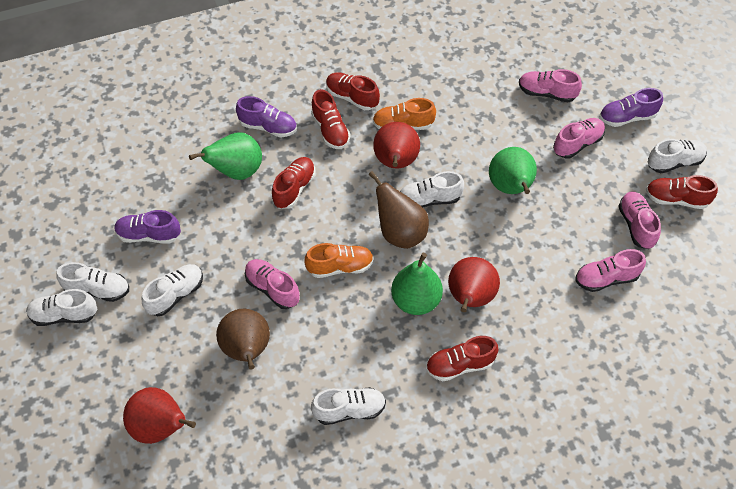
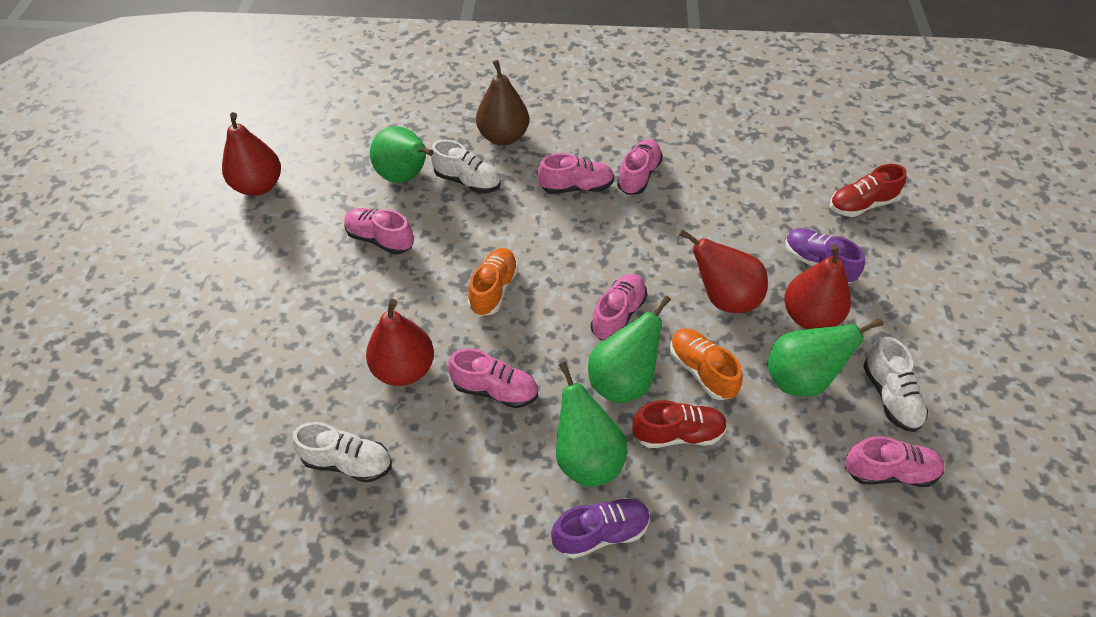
brown pear: [216,309,270,370] [368,171,429,249] = 2 -> [476,59,529,145] = 1
green pear: [189,132,262,180] [391,252,443,315] [489,147,537,194] = 3 -> [370,126,433,183] [556,362,628,487] [588,295,671,403] [767,318,884,397] = 4
pink shoe: [245,259,300,309] [519,69,582,102] [553,118,605,158] [575,249,646,292] [618,191,661,249] = 5 -> [344,208,414,254] [448,348,538,408] [538,153,614,194] [591,274,647,340] [617,139,663,195] [845,436,944,487] = 6
purple shoe: [114,210,181,244] [236,96,297,137] [600,88,663,127] = 3 -> [551,497,650,559] [785,228,865,284] = 2
red pear: [123,387,196,444] [373,122,420,169] [448,257,500,312] = 3 -> [222,112,281,196] [366,299,434,386] [679,229,768,313] [784,244,851,329] = 4
red shoe: [272,157,315,209] [311,89,350,149] [326,72,380,110] [426,336,498,381] [646,175,718,209] = 5 -> [632,400,727,448] [830,164,907,217] = 2
white shoe: [26,289,97,326] [56,262,129,302] [142,264,203,316] [311,387,386,425] [400,171,464,207] [648,139,707,173] = 6 -> [292,422,392,483] [431,139,501,193] [863,337,928,432] = 3

